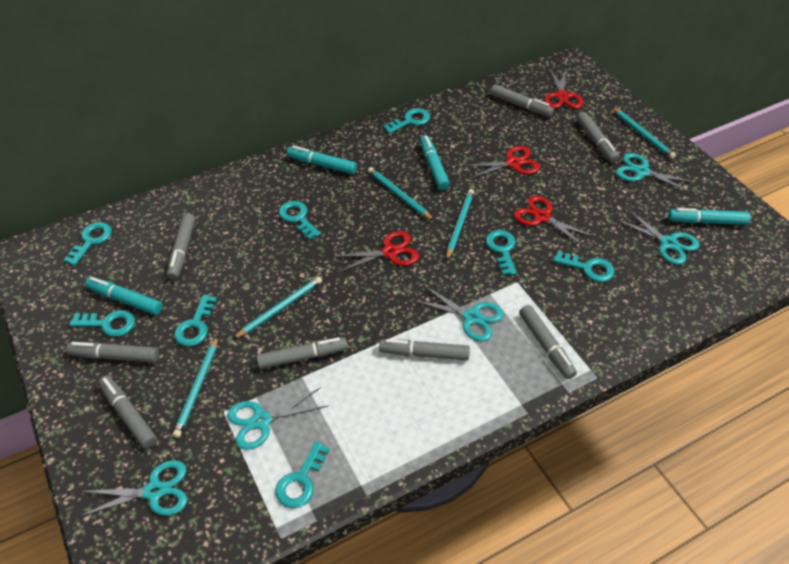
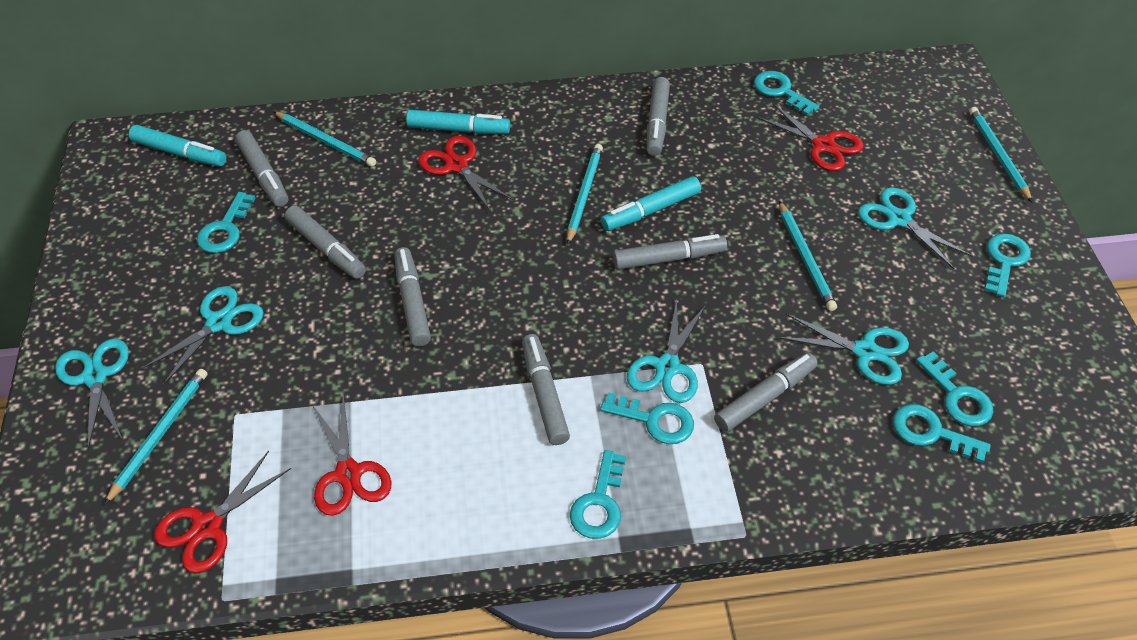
grey marker: [66,342,159,362] [98,376,157,449] [167,213,195,280] [256,337,348,369] [379,339,470,361] [490,85,554,117] [519,305,577,379] [577,112,619,163] = 8 -> [235,130,288,207] [285,205,366,279] [394,247,431,347] [522,334,570,445] [613,234,727,270] [647,77,670,156] [714,352,818,432] = 7
turquoise key: [64,222,112,266] [69,310,135,337] [174,294,217,346] [275,441,330,508] [279,201,321,240] [383,108,430,134] [486,230,517,275] [554,251,615,282] = 8 -> [197,192,255,253] [570,450,626,539] [600,393,694,444] [754,71,819,115] [893,404,991,463] [916,351,994,426] [985,233,1031,297] = 7
turquoise marker: [85,277,162,315] [287,146,357,174] [420,135,450,190] [668,208,750,225] = 4 -> [129,125,227,167] [406,110,510,134] [601,176,701,231] = 3

